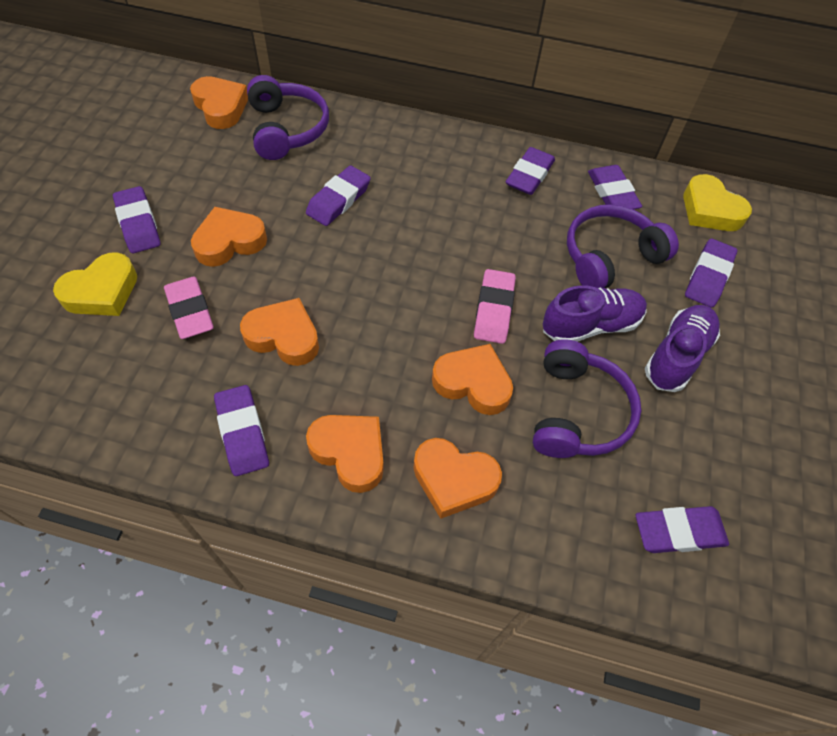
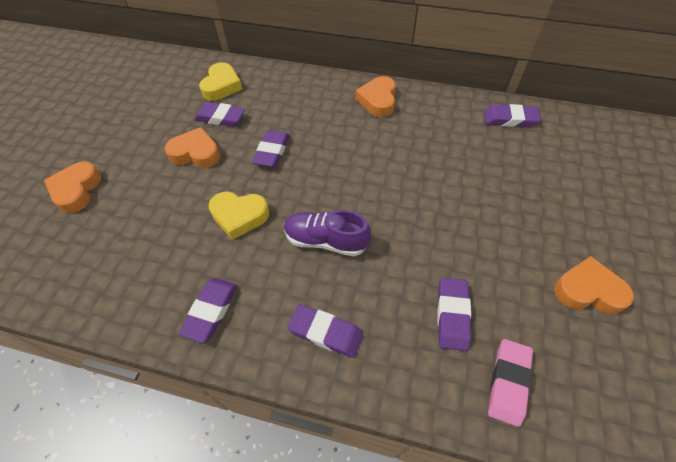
orange heart: [190,76,248,129] [191,207,267,267] [240,298,319,366] [306,415,384,493] [414,438,502,519] [432,344,513,415] = 6 -> [44,162,101,213] [165,127,220,168] [356,76,396,117] [554,256,634,314] = 4
pink eraser: [164,277,214,339] [474,269,516,344] = 2 -> [488,339,533,427] = 1
purple eraser: [113,186,161,253] [214,385,269,476] [306,165,371,226] [506,147,555,195] [588,165,642,209] [636,506,729,553] [685,239,737,307] = 7 -> [179,278,237,343] [194,102,245,127] [252,130,290,167] [287,304,363,358] [437,278,471,351] [484,104,541,127] = 6
purple headphones: [247,75,329,160] [533,339,641,458] [567,204,679,288] = 3 -> none = 0
purple shoe: [543,285,647,342] [645,305,720,392] = 2 -> [284,210,371,256] = 1

